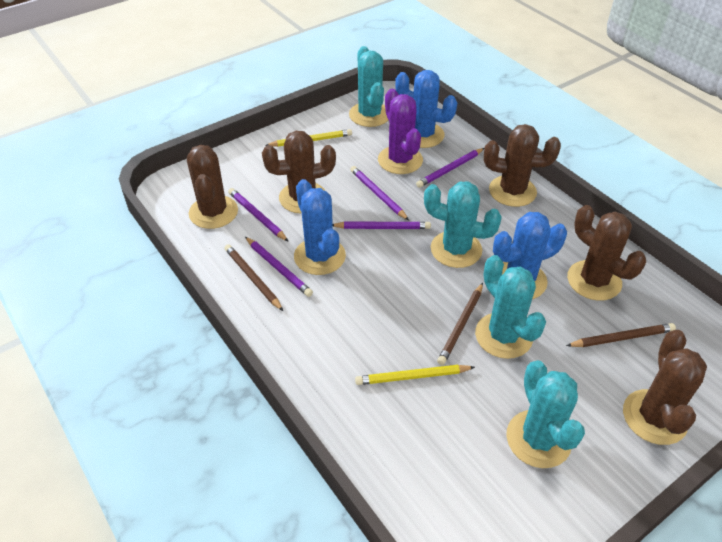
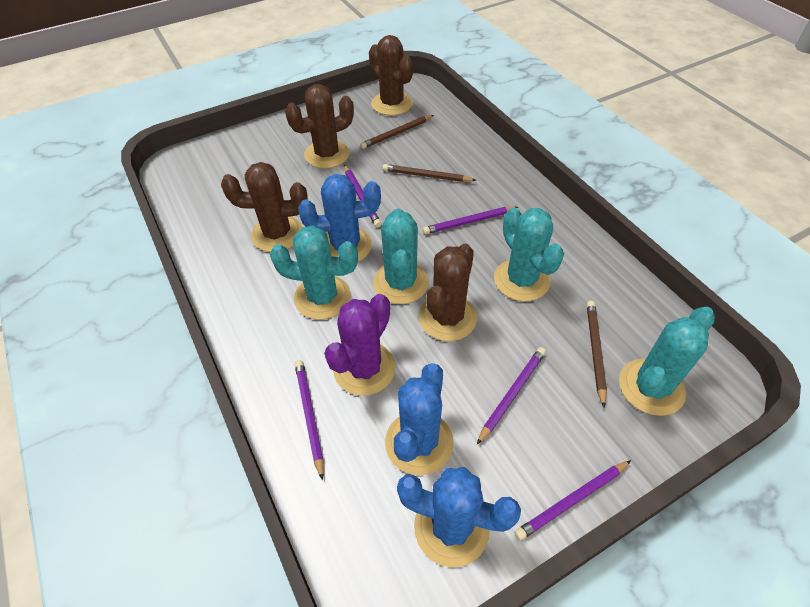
brown cactus: [187,145,238,229] [262,131,336,214] [484,124,561,207] [567,205,646,301] [623,330,707,445] = 5 -> [221,162,308,252] [285,84,354,169] [369,35,413,116] [419,243,477,341] = 4
yellow pencil: [265,129,352,147] [355,365,475,385] = 2 -> none = 0

